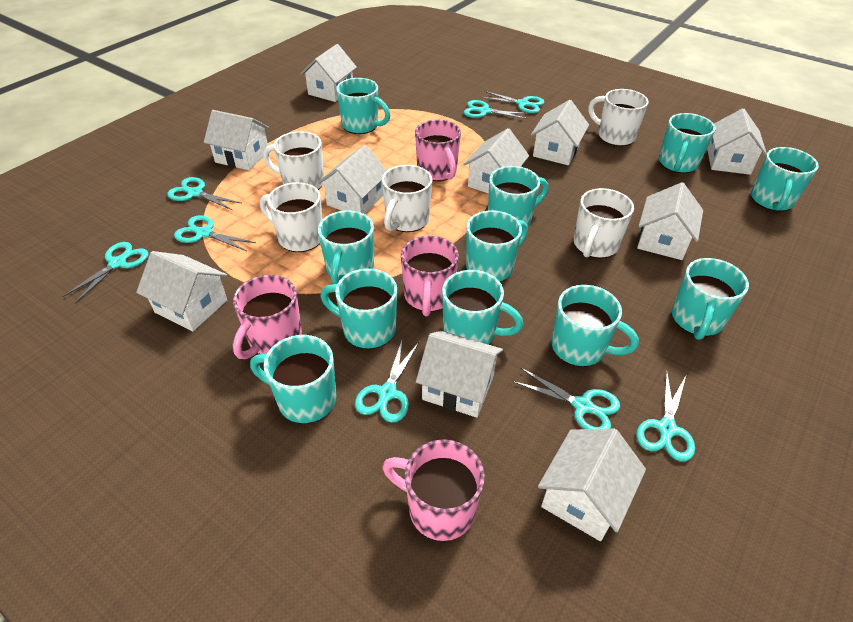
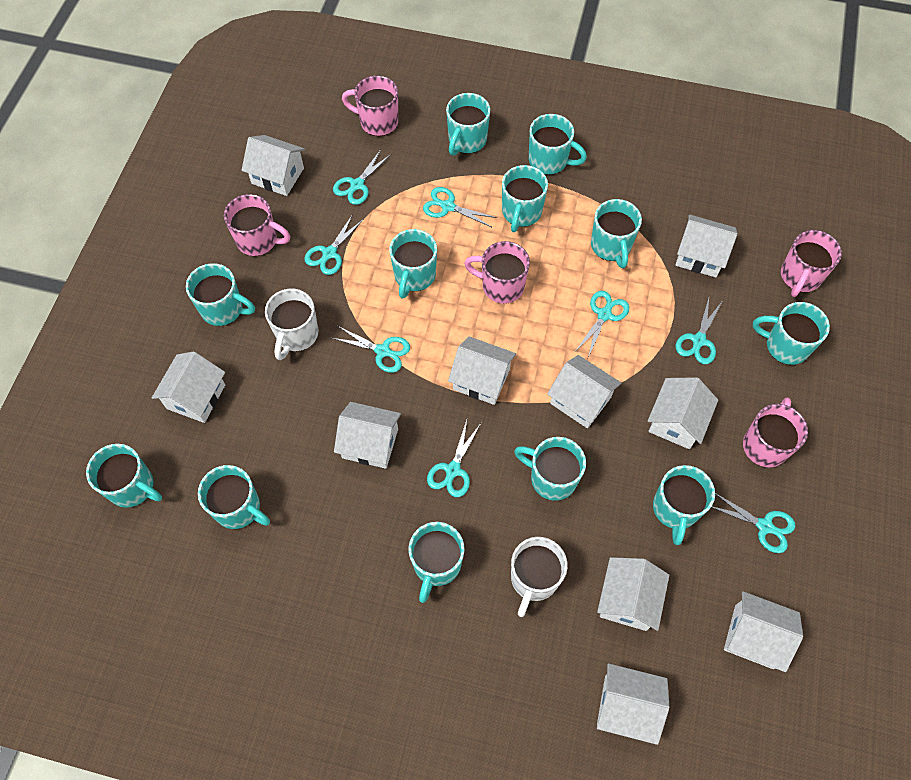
pink mug: [233,275,302,359] [382,439,485,541] [401,236,459,316] [415,120,461,181] = 4 -> [224,194,290,256] [342,76,398,136] [464,241,530,304] [743,397,808,467] [781,230,842,297] = 5
turquoise mug: [250,335,336,424] [318,210,374,284] [320,269,397,349] [336,78,390,134] [442,270,523,344] [466,210,528,282] [488,166,548,227] [552,285,639,367] [659,113,716,173] [672,258,749,340] [751,147,819,211] = 11 -> [86,444,162,508] [186,263,255,326] [198,465,270,529] [389,229,437,299] [409,522,464,603] [446,93,490,156] [502,165,548,232] [514,437,586,501] [529,114,587,175] [591,199,642,268] [653,465,715,545] [753,302,830,365] = 12
white mug: [260,182,323,252] [263,131,324,190] [382,165,432,232] [574,188,634,258] [588,89,649,146] = 5 -> [265,288,318,360] [511,537,567,617] = 2

